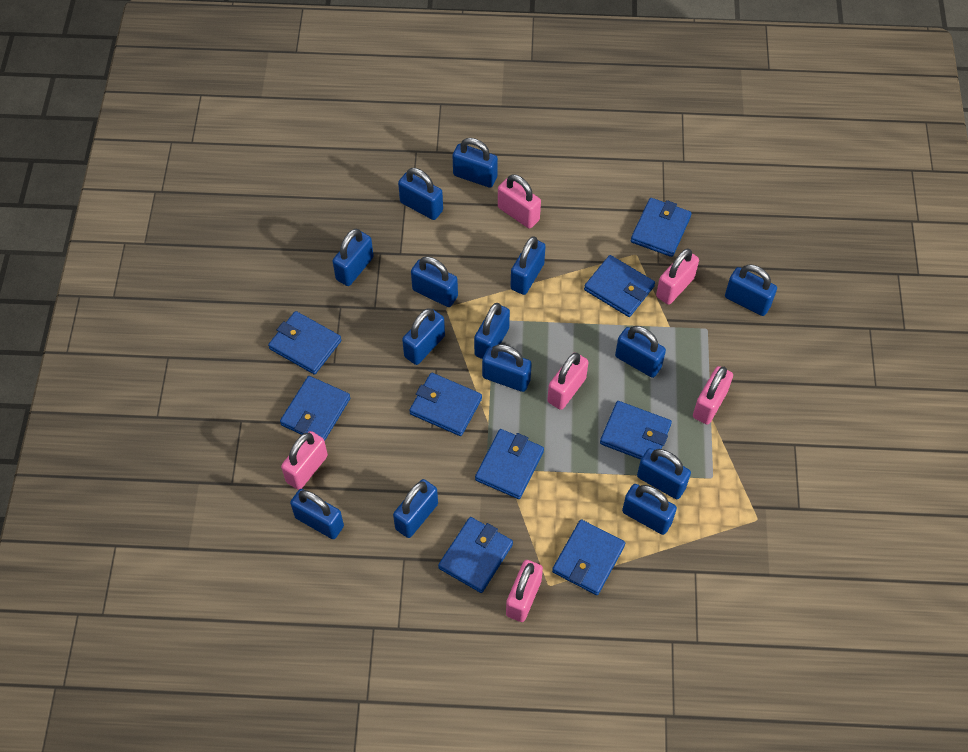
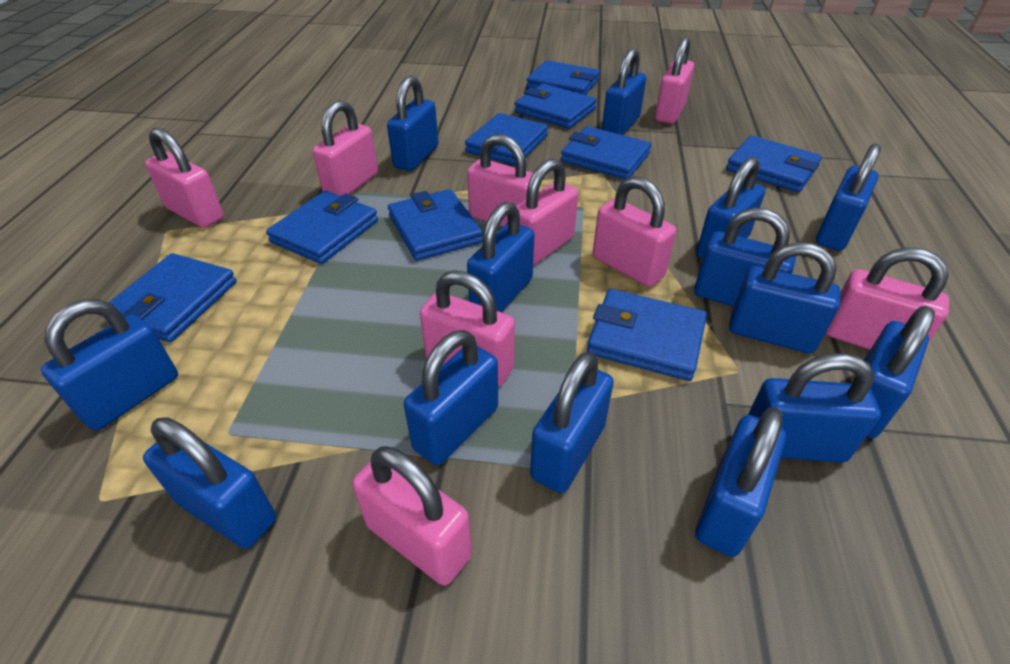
pink padlock: [281,431,328,490] [498,174,541,229] [506,560,543,622] [547,352,589,410] [656,248,699,305] [693,366,733,425] = 6 -> [145,128,224,228] [313,100,378,196] [352,446,472,586] [420,271,515,386] [467,134,533,227] [516,158,578,266] [593,176,676,287] [655,37,694,124] [826,247,949,350] = 9

